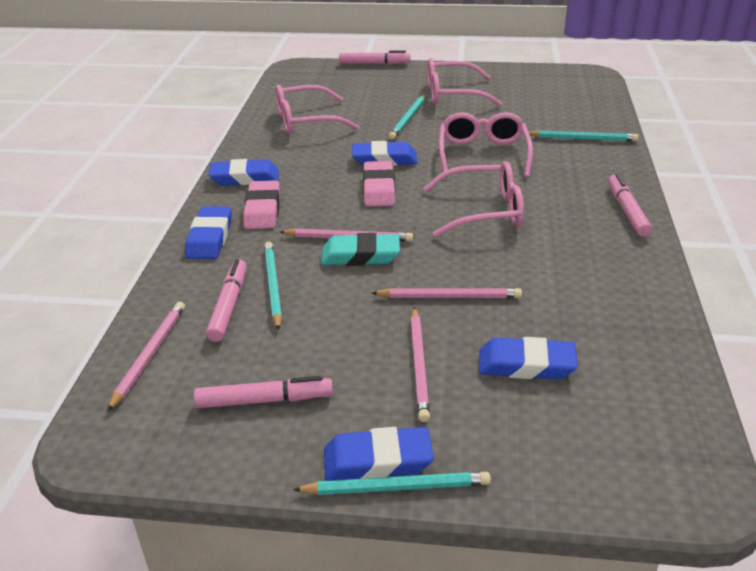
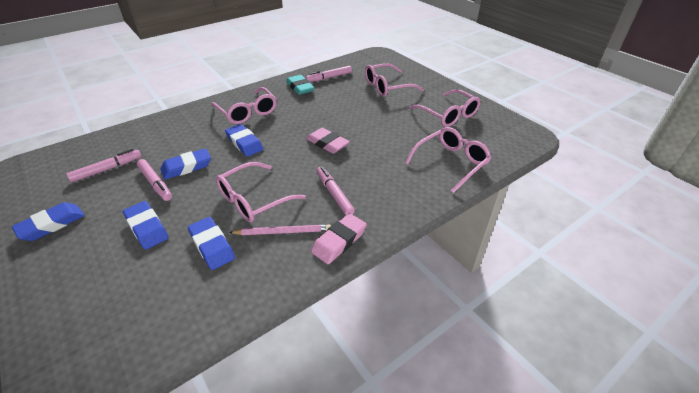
pink glasses: [275,85,359,134] [423,161,524,238] [427,58,503,106] [439,112,533,178] = 4 -> [211,87,277,124] [216,162,306,223] [365,63,424,97] [405,127,492,193] [409,89,481,127] = 5
pink pencil: [107,302,185,412] [280,228,413,242] [372,288,522,298] [410,307,430,422] = 4 -> [229,225,331,235] = 1
turquoise pencil: [264,242,282,330] [293,472,491,495] [389,95,426,139] [529,130,639,141] = 4 -> none = 0

